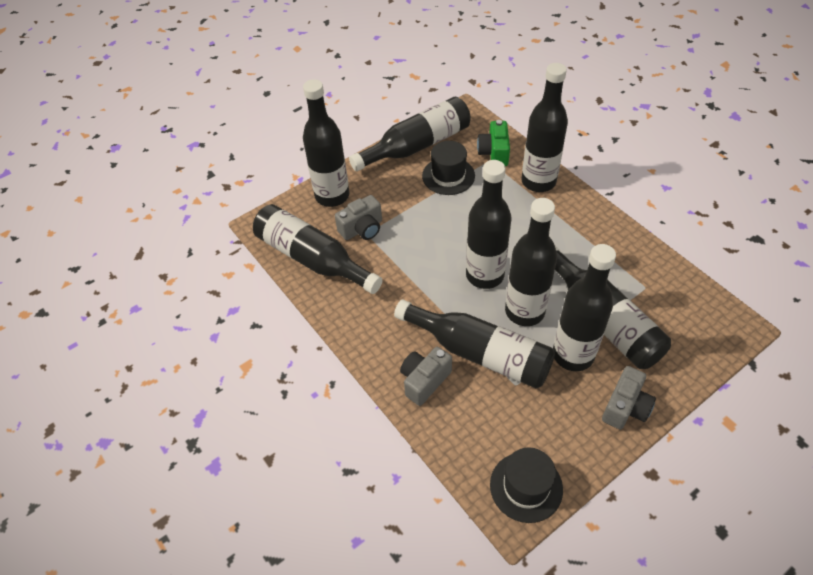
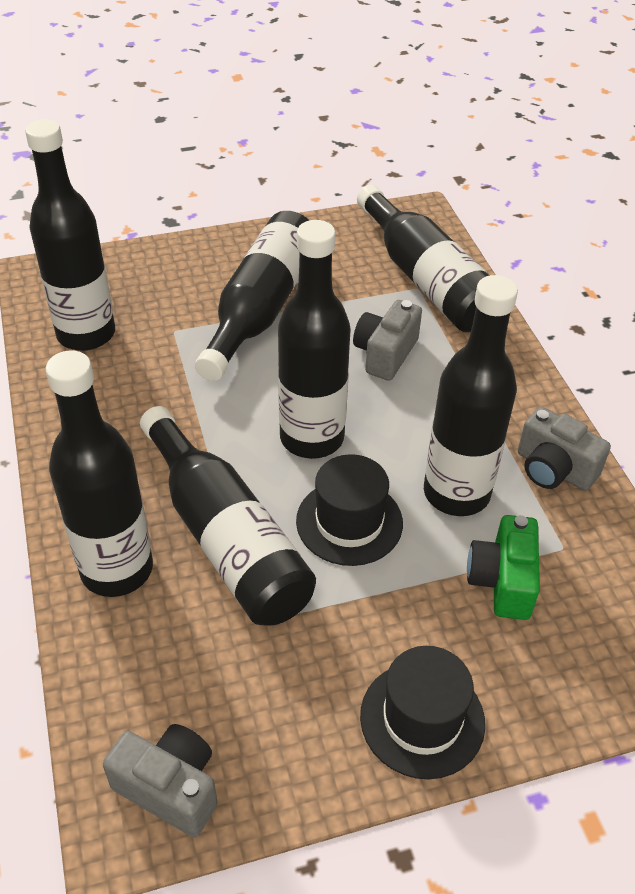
black bottle: [253,204,382,294] [303,79,349,207] [349,97,471,172] [394,300,555,388] [466,160,512,289] [505,198,557,326] [521,63,568,192] [553,244,616,371] [555,245,671,369] = 9 -> [25,119,115,351] [46,350,153,597] [140,406,316,625] [195,211,309,381] [278,220,351,459] [357,185,490,332] [424,275,518,516] = 7

